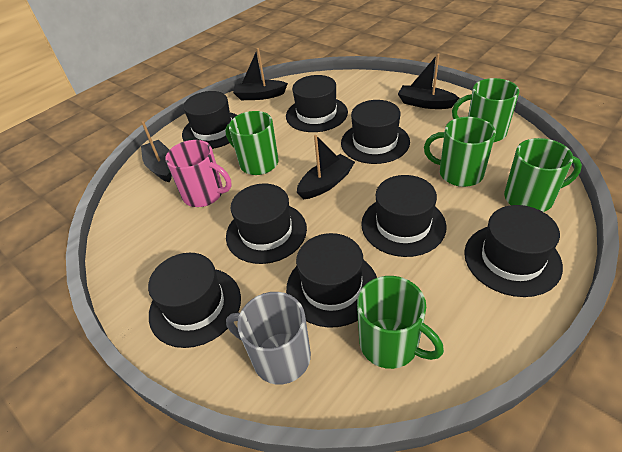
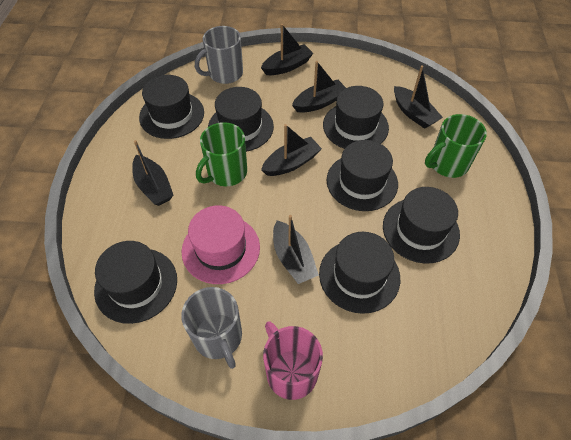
black boat: [141,121,172,182] [233,48,288,100] [297,135,355,199] [398,53,459,109] = 4 -> [132,140,173,206] [261,24,313,75] [261,124,322,176] [273,215,319,284] [292,61,346,113] [394,65,443,129] = 6
black hat: [148,253,241,348] [182,91,237,149] [226,183,307,264] [286,75,348,132] [286,233,377,327] [341,100,410,164] [361,175,446,257] [464,205,563,297] = 8 -> [94,241,177,324] [139,75,204,139] [208,87,274,152] [319,232,400,314] [323,86,389,149] [327,140,398,211] [383,187,460,264] = 7
green mug: [225,111,279,175] [357,276,444,369] [424,117,496,187] [452,78,519,142] [504,138,582,212] = 5 -> [196,122,247,186] [425,114,487,178] = 2
grey mug: [226,292,311,385] = 1 -> [181,287,242,369] [195,26,243,84] = 2
pink hat: none = 0 -> [181,205,260,284] = 1

